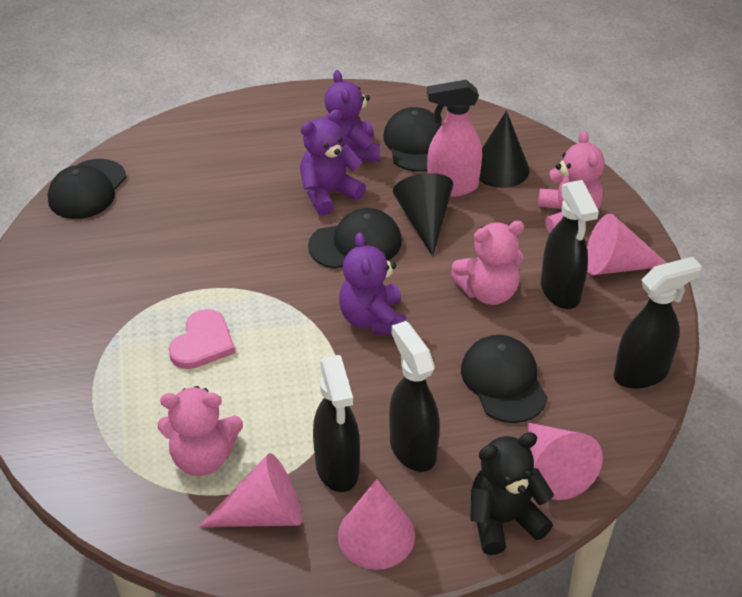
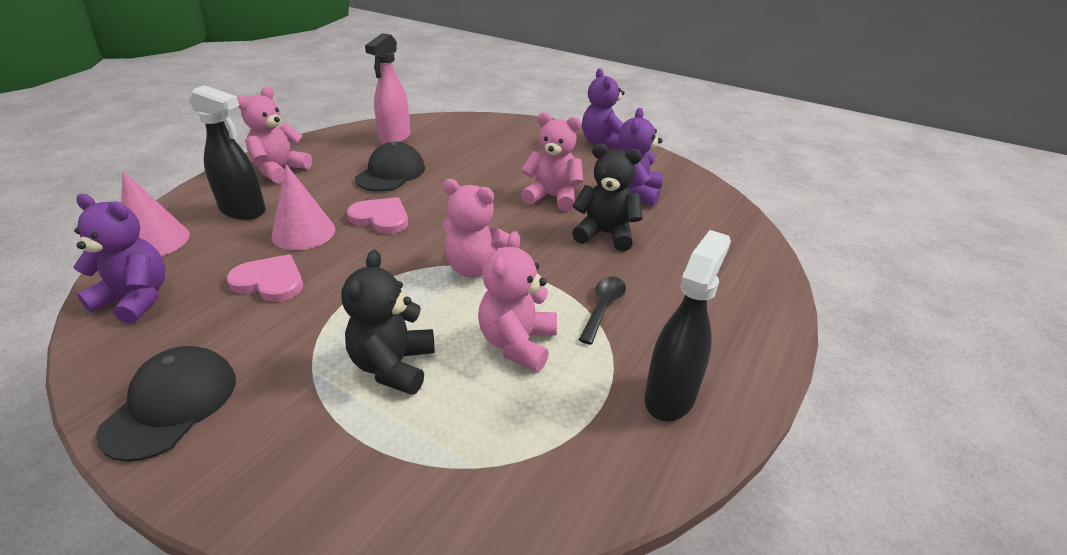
black cap: [48,159,126,219] [308,208,402,269] [383,107,442,172] [461,335,548,423] = 4 -> [96,346,236,462] [355,142,425,192] = 2
black cone: [393,173,453,257] [479,111,529,188] = 2 -> none = 0
black spoon: none = 0 -> [579,276,626,344] = 1
black spray bottle: [313,355,360,492] [389,321,440,472] [541,180,599,309] [614,257,702,389] = 4 -> [188,85,266,220] [645,230,731,421] = 2
black teddy bear: [470,432,554,555] = 1 -> [341,250,434,395] [572,143,642,251] = 2
pink cone: [199,453,302,527] [338,479,415,570] [528,423,603,500] [587,214,666,275] = 4 -> [121,171,190,256] [271,164,335,250] = 2
pink heart: [169,309,235,369] = 1 -> [226,254,303,302] [347,197,408,234] = 2
pink teddy bear: [158,386,243,476] [450,221,524,305] [538,130,605,233] = 3 -> [237,86,312,183] [443,179,510,278] [478,231,557,372] [521,112,583,211] = 4

